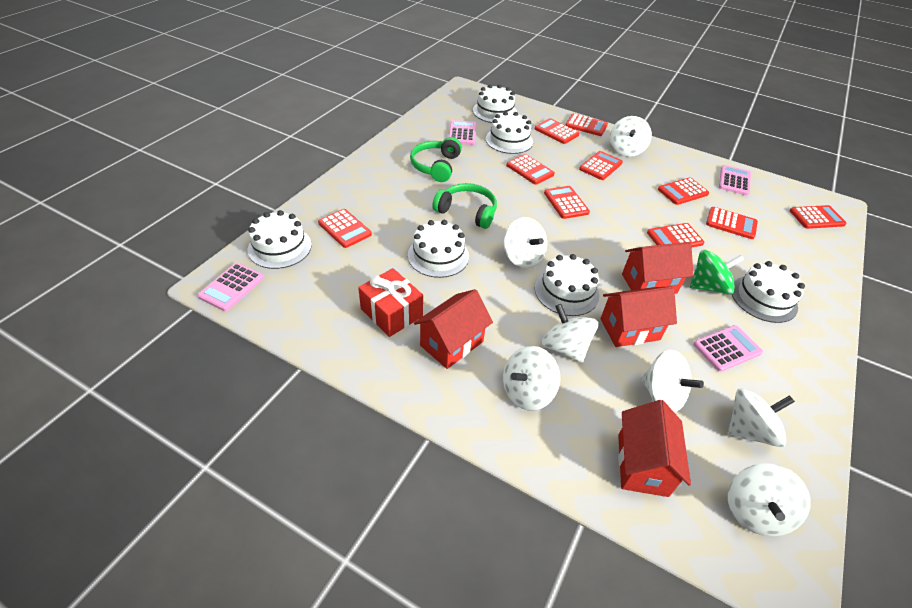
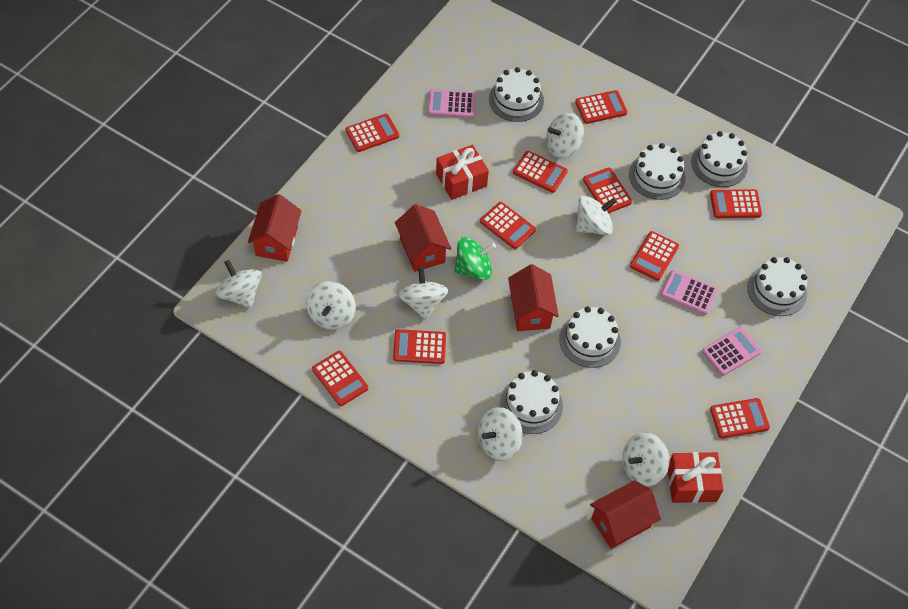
green headphones: [410,137,462,182] [432,183,497,229] = 2 -> none = 0
pink calculator: [198,263,264,311] [449,120,477,145] [693,325,763,372] [719,165,751,196] = 4 -> [428,89,475,118] [661,270,718,315] [702,327,762,376] = 3
red gift: [358,268,423,337] = 1 -> [436,145,489,200] [668,452,724,503] = 2

